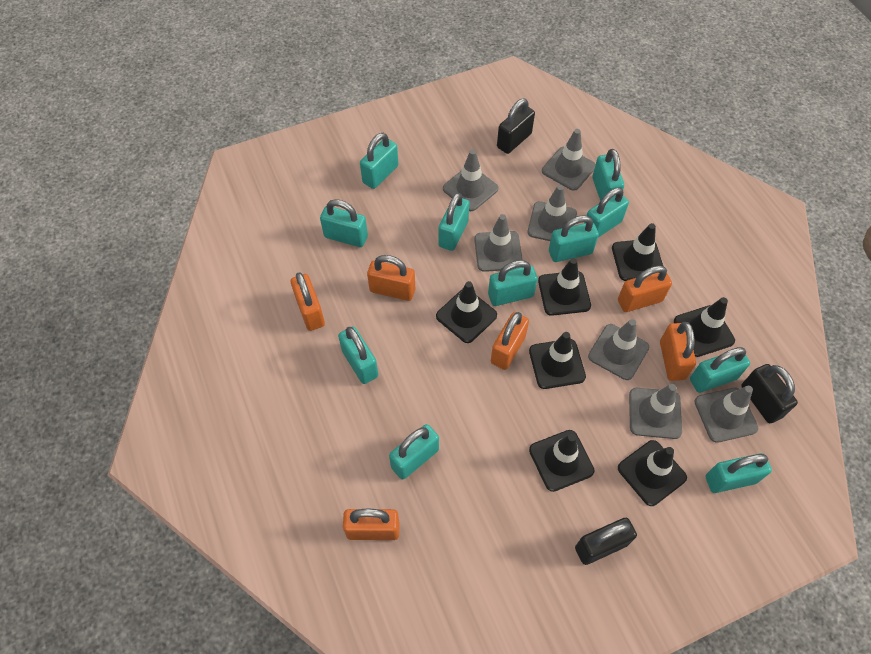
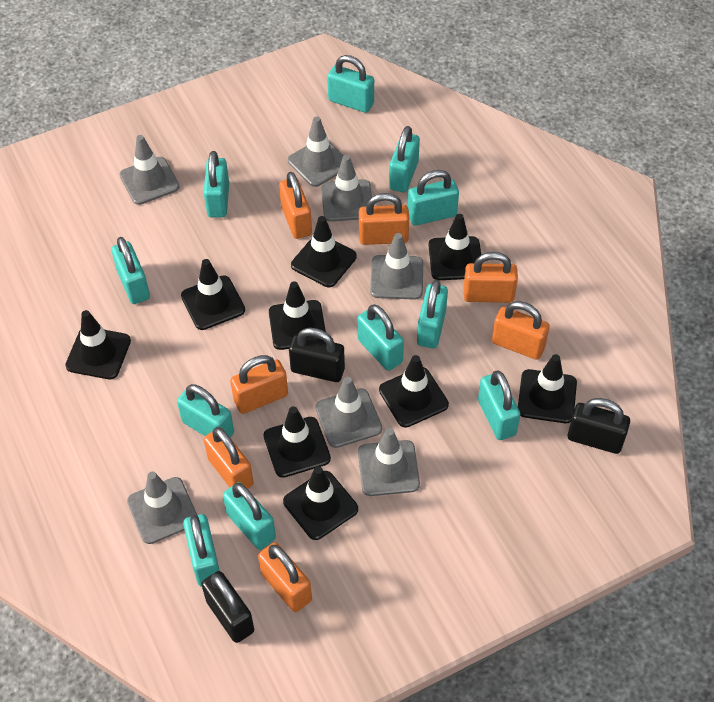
black traffic cone: [436,281,497,343] [529,332,586,389] [529,430,595,492] [538,258,591,316] [612,223,663,281] [618,440,687,506] [674,297,735,357] = 7 -> [65,310,131,379] [181,259,245,330] [263,406,331,478] [269,281,326,350] [283,466,358,540] [291,216,357,287] [379,355,449,428] [428,214,481,280] [518,354,577,423] = 9
orange padlock: [291,272,325,331] [343,509,400,540] [367,255,415,301] [491,312,529,370] [618,266,672,312] [660,322,696,381] = 6 -> [204,427,254,489] [230,355,288,414] [258,543,312,612] [279,172,312,239] [359,193,409,245] [463,252,518,303] [492,301,550,360] = 7

